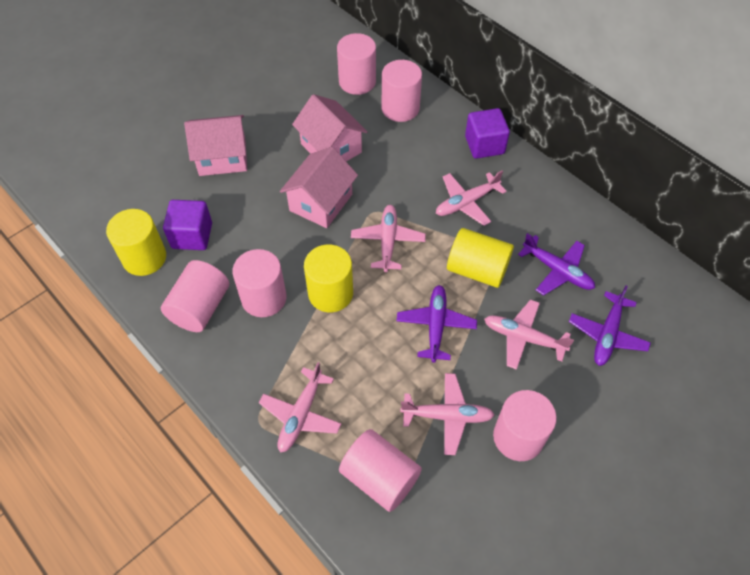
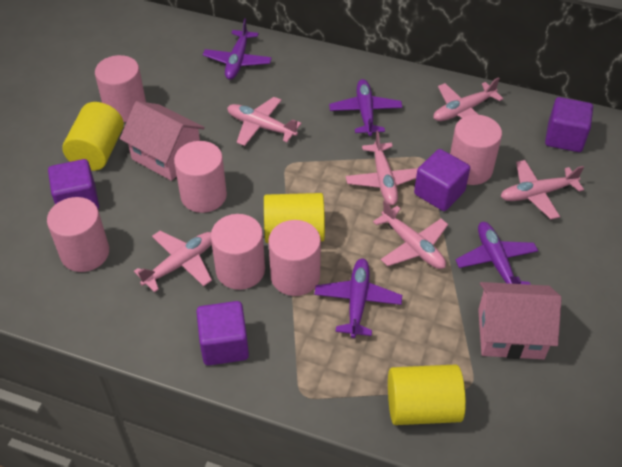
pink house: [184,115,247,176] [280,147,358,228] [292,94,368,161] = 3 -> [120,101,205,181] [478,282,562,359] = 2
pink plane: [259,362,341,453] [351,205,426,272] [400,373,495,455] [436,170,507,226] [484,299,574,370] = 5 -> [134,231,212,293] [227,97,302,146] [346,131,418,205] [373,200,448,269] [434,77,503,121] [500,160,584,219] = 6
purple cube: [163,200,212,250] [465,108,510,159] = 2 -> [48,159,99,209] [196,301,249,366] [414,149,470,211] [545,97,593,152] = 4
purple plane: [396,285,477,363] [518,233,595,296] [569,285,651,366] = 3 -> [203,18,272,80] [314,258,402,338] [329,79,402,136] [455,222,538,285] = 4

